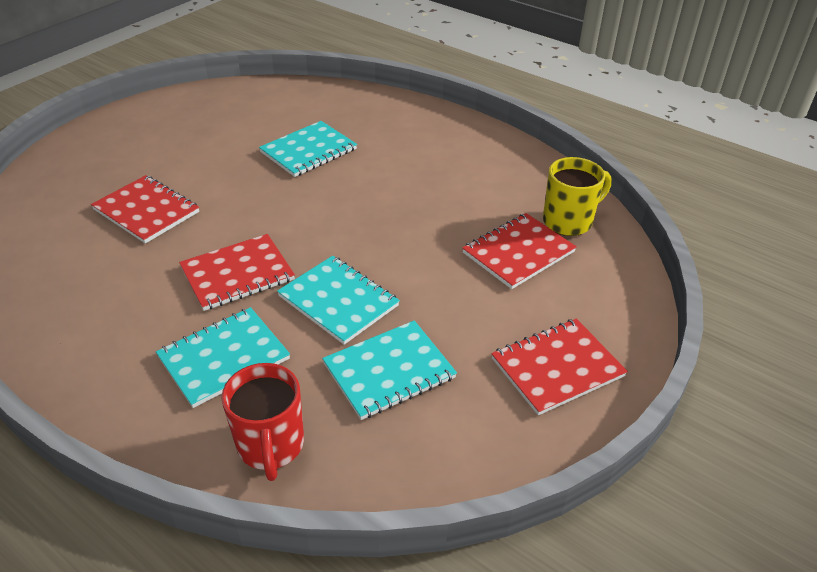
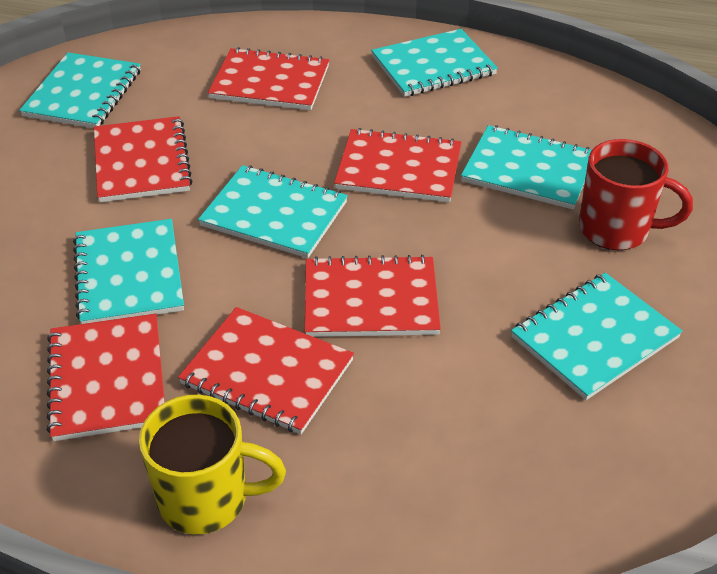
red notebook: [91,175,199,244] [179,234,295,311] [462,213,577,289] [491,319,628,415] = 4 -> [47,314,165,441] [94,116,192,202] [178,307,354,434] [208,47,329,110] [305,255,441,337] [334,128,462,202] = 6
turquoise notebook: [156,307,290,408] [259,121,357,177] [277,256,400,345] [322,320,457,420] = 4 -> [19,52,141,128] [73,219,184,324] [198,165,348,258] [371,29,498,97] [461,125,592,210] [511,273,683,400] = 6

